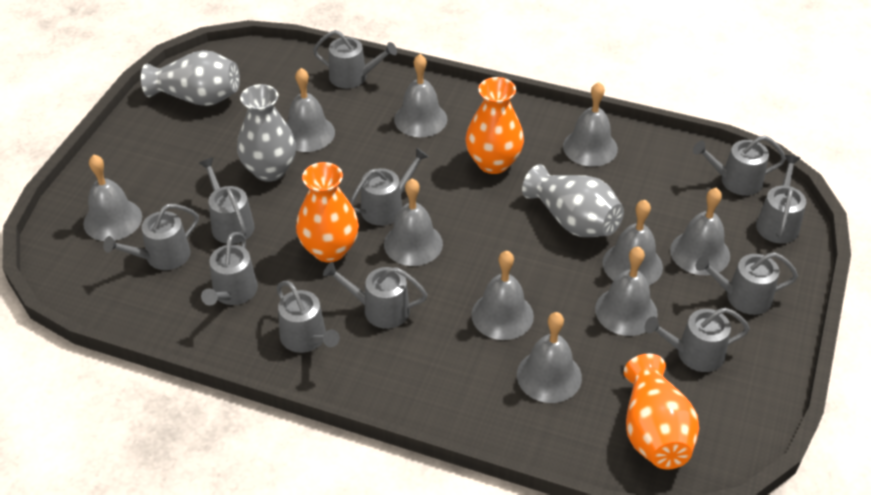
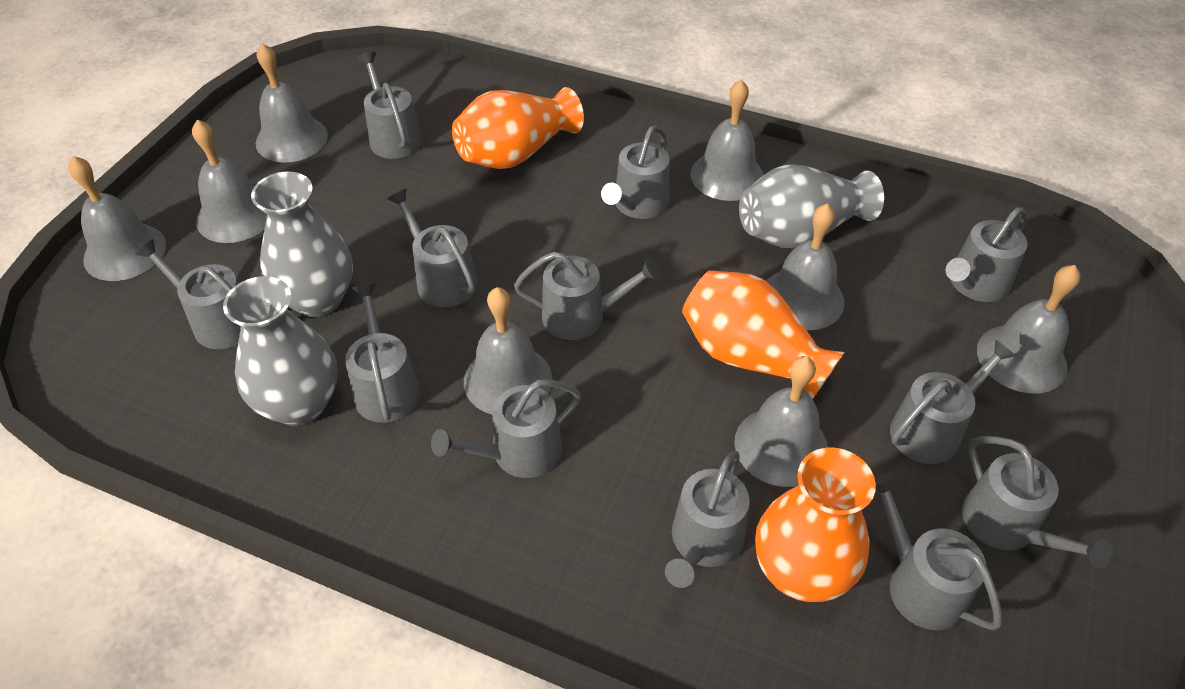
grey bell: [83,155,142,241] [287,68,335,152] [384,179,443,266] [394,54,447,137] [471,251,534,340] [517,312,582,403] [563,82,618,167] [595,246,658,336] [603,200,663,285] [670,187,730,275] = 10 -> [68,156,166,281] [192,120,267,243] [256,43,328,163] [464,287,552,414] [690,80,764,201] [734,356,828,487] [766,203,845,330] [977,265,1080,393] = 8
grey watering can: [103,204,199,270] [199,158,255,244] [201,232,258,306] [276,281,340,353] [313,30,397,89] [323,262,428,329] [350,148,429,226] [645,308,750,372] [693,136,786,196] [695,252,798,315] [756,155,806,244] = 11 -> [135,239,241,349] [345,283,420,423] [358,52,422,159] [387,189,477,308] [431,379,581,478] [514,252,660,340] [601,126,670,219] [665,451,749,588] [874,473,1002,630] [890,340,1016,464] [946,207,1027,302] [962,436,1113,569] = 12

